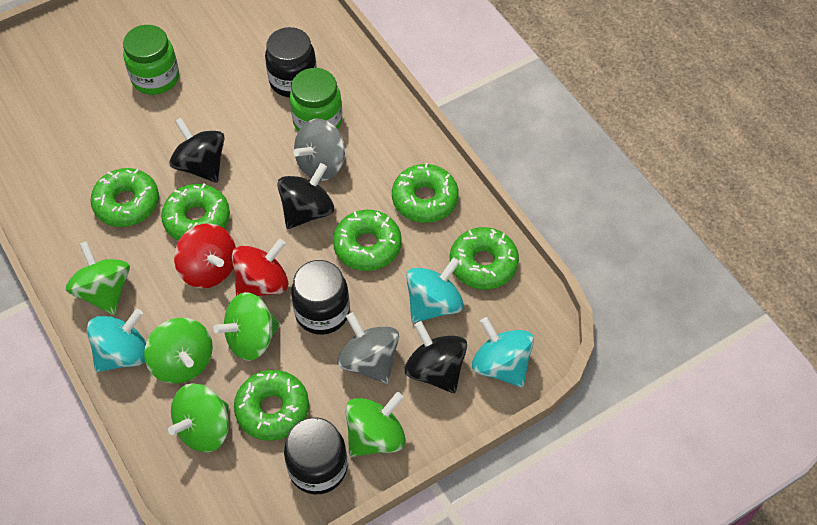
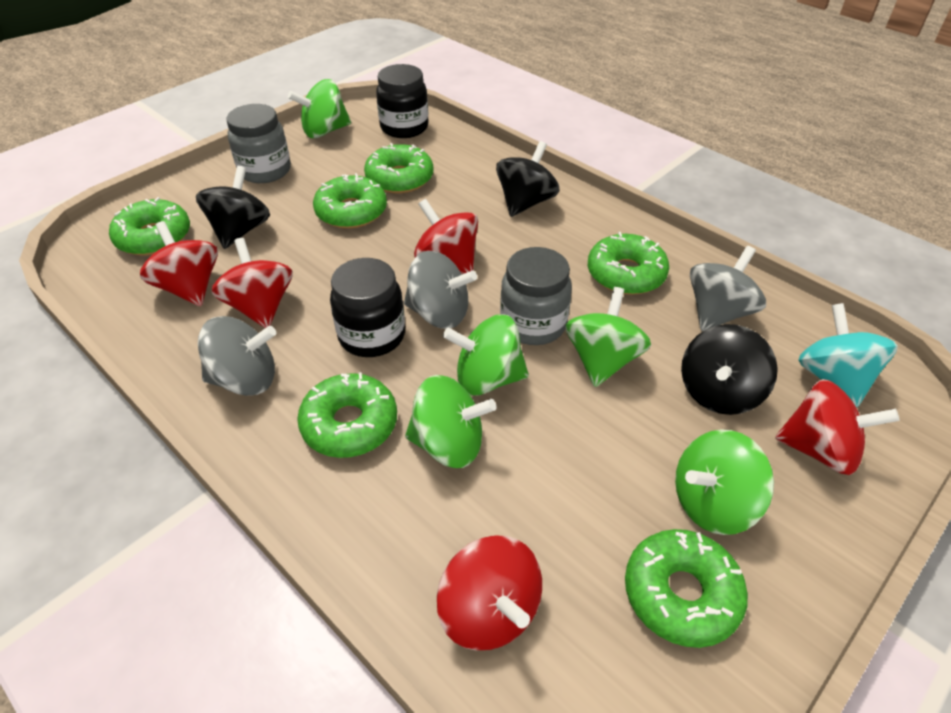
black jar: [265,27,317,97] [284,417,347,494] [291,260,350,335] = 3 -> [330,258,405,357] [376,64,429,138] = 2
green jar: [123,25,179,95] [290,68,342,131] = 2 -> none = 0
grey jar: none = 0 -> [226,104,291,183] [500,247,572,345] = 2
grey spinning top: [293,119,345,181] [337,312,399,384] = 2 -> [198,316,276,396] [404,251,477,329] [690,246,766,331] = 3
red spinning top: [174,223,236,288] [232,239,288,296] = 2 -> [140,221,218,306] [212,238,293,328] [414,199,478,274] [437,535,542,650] [775,379,900,475] = 5
turquoise spinning top: [87,309,146,372] [406,257,464,323] [472,317,534,387] = 3 -> [798,303,898,408] = 1

